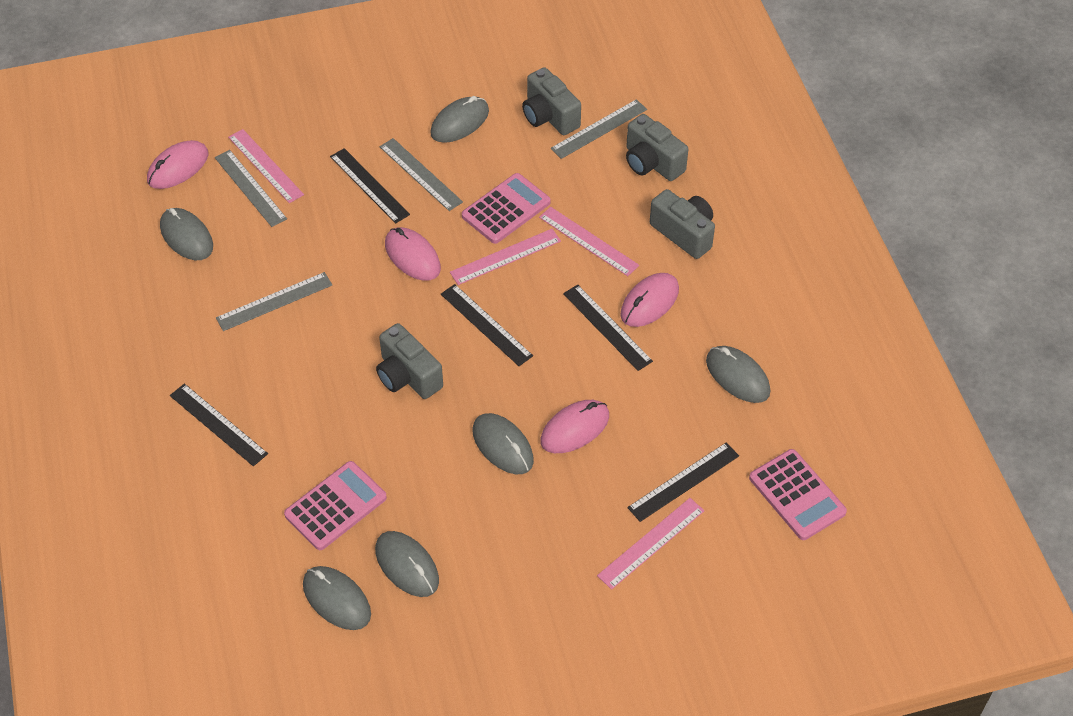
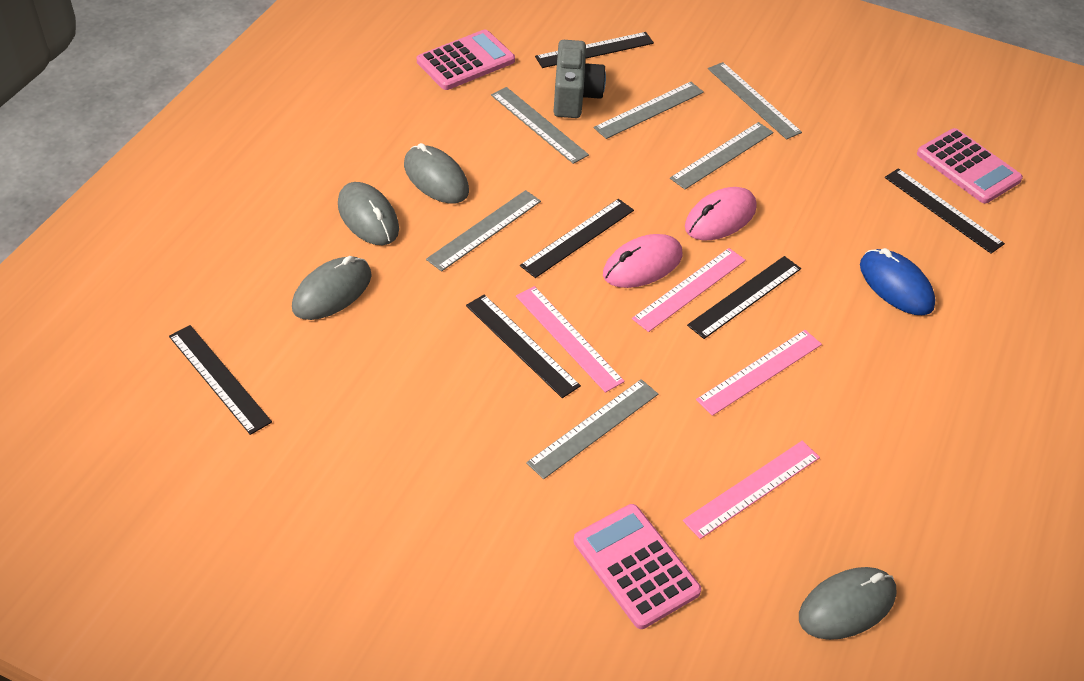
black ruler: [170,384,268,466] [330,148,410,223] [441,284,533,366] [563,285,653,371] [627,442,739,522] = 5 -> [169,325,272,435] [466,295,581,398] [520,199,634,278] [535,32,654,68] [687,256,801,339] [885,168,1005,254] = 6
blue mouse: none = 0 -> [860,248,935,315] = 1
grey camera: [376,323,443,399] [522,67,581,135] [626,114,688,181] [650,189,715,259] = 4 -> [554,40,606,118] = 1
grey mouse: [160,208,213,260] [303,566,371,630] [375,531,439,597] [430,96,489,143] [473,413,534,474] [706,346,770,403] = 6 -> [292,256,372,320] [338,182,399,245] [404,143,469,204] [799,567,897,640] = 4
grey ruler: [215,150,287,227] [216,272,332,331] [379,138,463,211] [550,99,647,159] = 4 -> [426,190,541,272] [491,87,589,164] [526,379,658,479] [594,82,704,139] [670,122,774,189] [708,62,802,140] = 6
pink mouse: [147,140,209,189] [385,227,441,281] [540,400,609,453] [620,273,679,327] = 4 -> [603,234,682,288] [685,187,757,240] = 2

